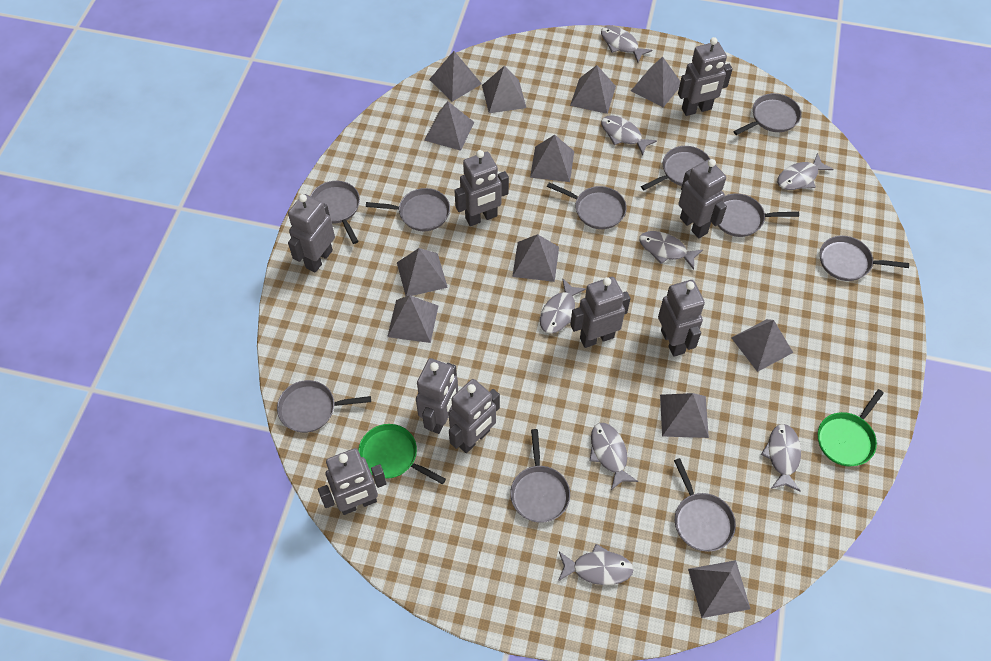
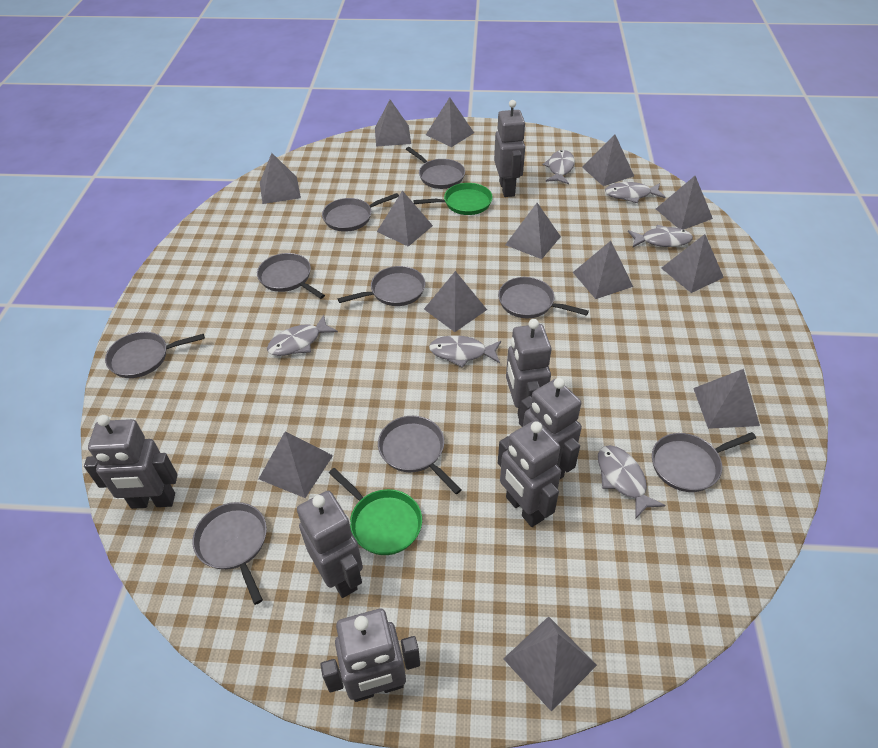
grey fish: [540,279,586,334] [558,544,634,585] [590,423,638,490] [601,26,652,63] [601,115,657,156] [639,231,703,270] [761,424,801,492] [777,153,833,190] = 8 -> [267,315,338,356] [429,335,501,368] [542,150,575,184] [598,445,666,519] [605,182,665,203] [628,225,693,248] = 6
grey pan: [277,380,371,433] [310,181,360,244] [366,188,450,231] [510,429,570,523] [547,182,627,229] [641,146,710,190] [674,458,736,552] [718,193,799,237] [733,93,801,135] [820,236,909,281] = 10 -> [105,332,205,378] [192,502,267,605] [257,253,325,299] [322,193,399,232] [338,266,425,306] [378,416,462,494] [406,147,465,189] [498,277,589,318] [652,432,756,492] = 9
grey pyramid: [387,295,438,343] [397,248,448,296] [424,101,474,151] [429,51,482,102] [482,66,527,113] [512,234,559,282] [530,135,574,182] [570,65,616,114] [631,56,680,107] [660,393,709,438] [688,560,750,618] [731,319,793,372] = 12 -> [259,431,333,498] [260,153,301,204] [375,100,411,146] [377,190,433,247] [424,271,487,332] [426,97,474,147] [503,616,597,712] [505,203,561,259] [573,241,633,299] [582,134,634,186] [656,176,713,230] [661,234,724,293] [693,369,760,429] = 13
grey robot: [288,194,335,273] [318,448,387,515] [416,358,458,434] [448,379,500,453] [454,150,509,226] [570,277,631,348] [658,280,705,357] [678,37,733,116] [678,159,727,238] = 9 -> [84,415,177,509] [297,491,363,598] [321,609,420,702] [494,100,526,197] [498,421,561,527] [506,319,551,418] [519,378,582,479] = 7

